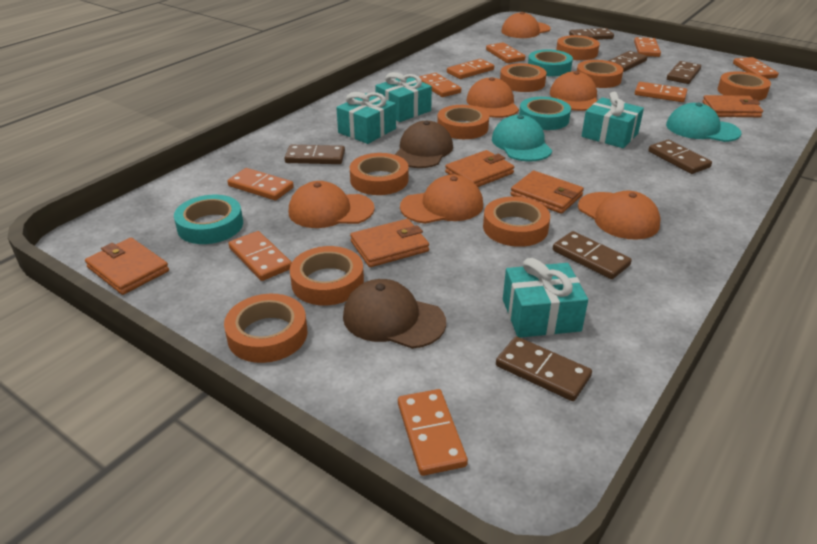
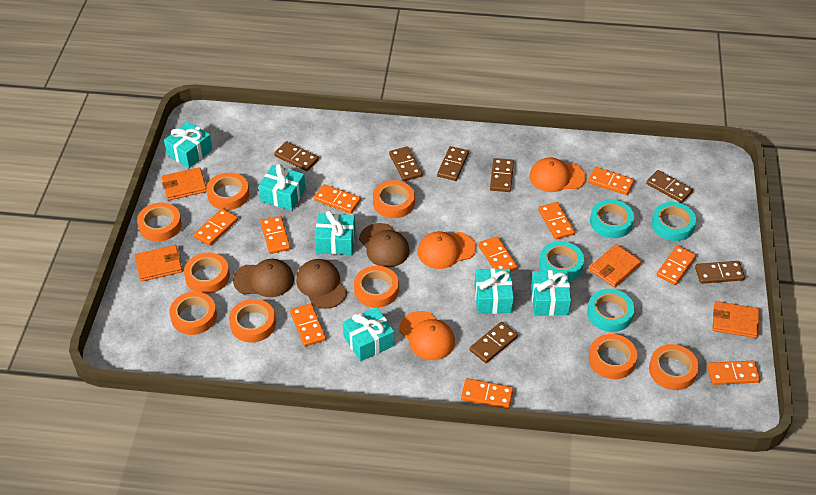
brown cap: [343,279,446,349] [395,121,453,168] = 2 -> [233,259,294,297] [296,259,347,309] [359,223,410,268] = 3
orange cap: [289,181,375,228] [400,175,483,224] [466,77,519,118] [501,12,551,38] [550,71,597,111] [578,191,661,240] = 6 -> [399,311,455,360] [418,231,476,269] [529,157,586,192] = 3
orange domino: [227,168,294,201] [229,231,292,281] [398,389,468,476] [419,73,461,97] [447,59,494,79] [486,42,525,63] [634,37,661,57] [635,82,687,102] [733,57,779,79] = 9 -> [194,208,238,246] [260,216,291,254] [290,303,326,347] [314,184,361,214] [461,378,513,409] [478,236,518,272] [538,202,575,240] [588,167,634,195] [656,246,696,285] [707,361,760,385] = 10
orange wallet: [85,238,169,295] [350,219,429,267] [445,150,514,187] [510,171,584,214] [702,95,763,117] = 5 -> [135,245,183,282] [162,167,207,201] [590,244,641,287] [713,301,759,338] = 4
turquoise cap: [492,115,552,162] [666,103,741,142] = 2 -> none = 0
turquoise gift: [336,92,396,144] [375,72,432,122] [503,258,588,338] [582,92,644,148] = 4 -> [164,122,213,168] [259,164,306,210] [315,211,356,255] [343,307,394,362] [475,268,514,314] [531,270,571,316] = 6
turquoise tape: [174,195,243,244] [519,97,571,130] [528,49,573,76] = 3 -> [539,241,584,281] [587,289,634,332] [590,199,634,238] [651,202,696,241] = 4

